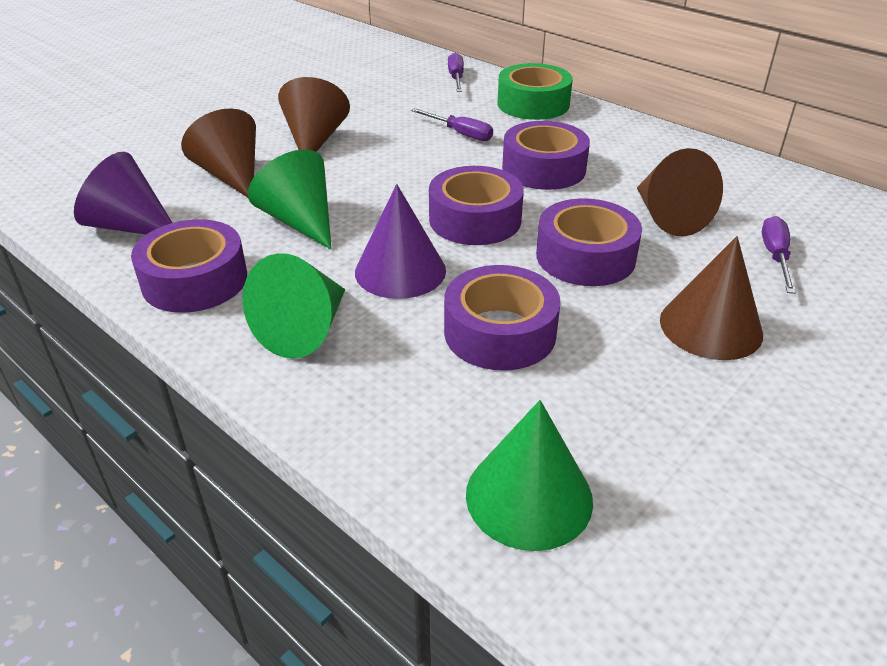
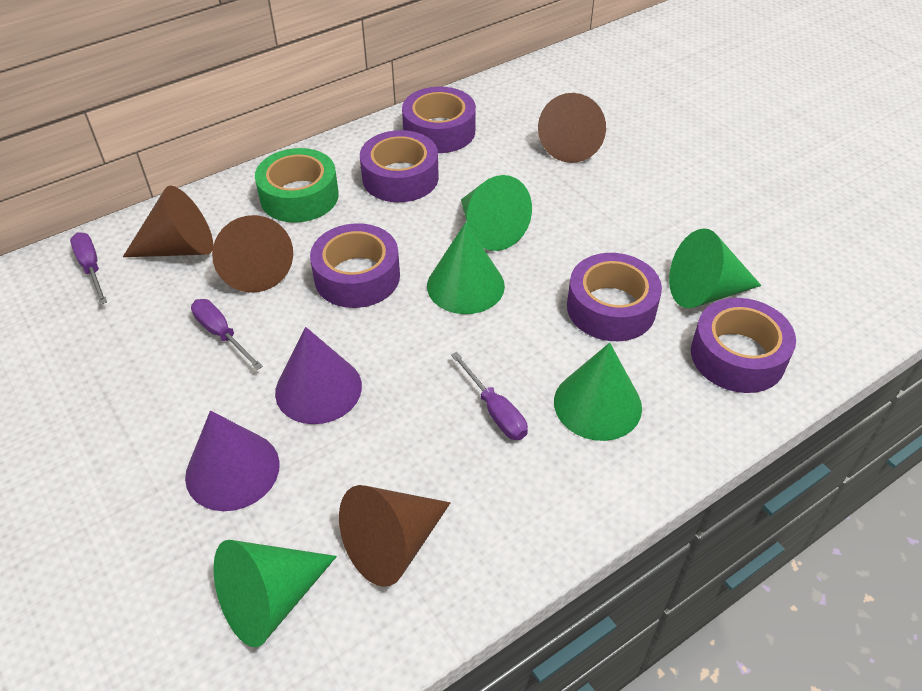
green cone: [242,253,345,358] [248,149,332,249] [466,400,593,551] = 3 -> [213,540,337,647] [427,222,505,314] [461,175,532,251] [554,343,642,441] [669,229,761,308] = 5

